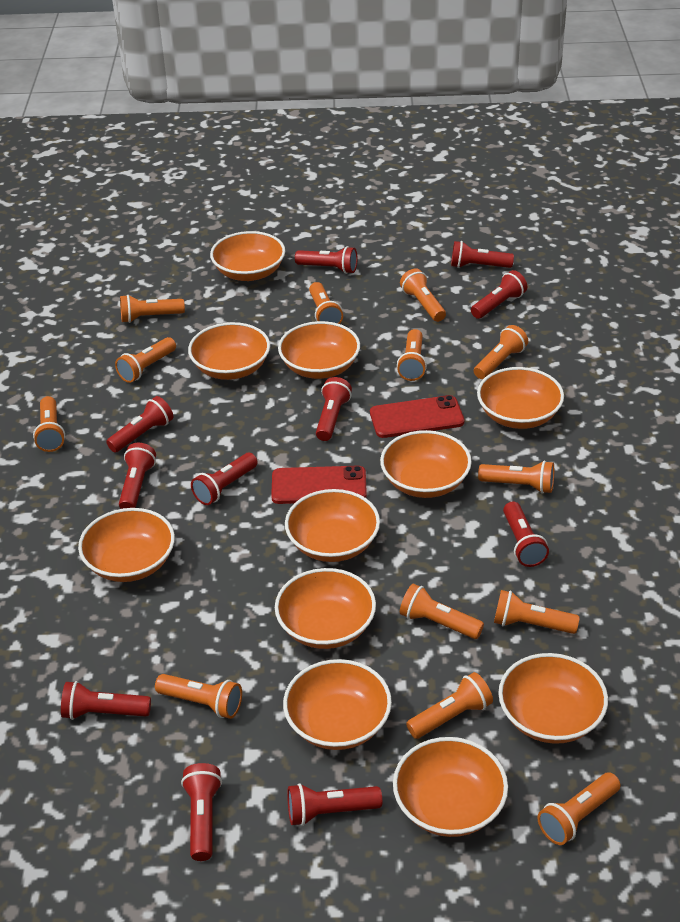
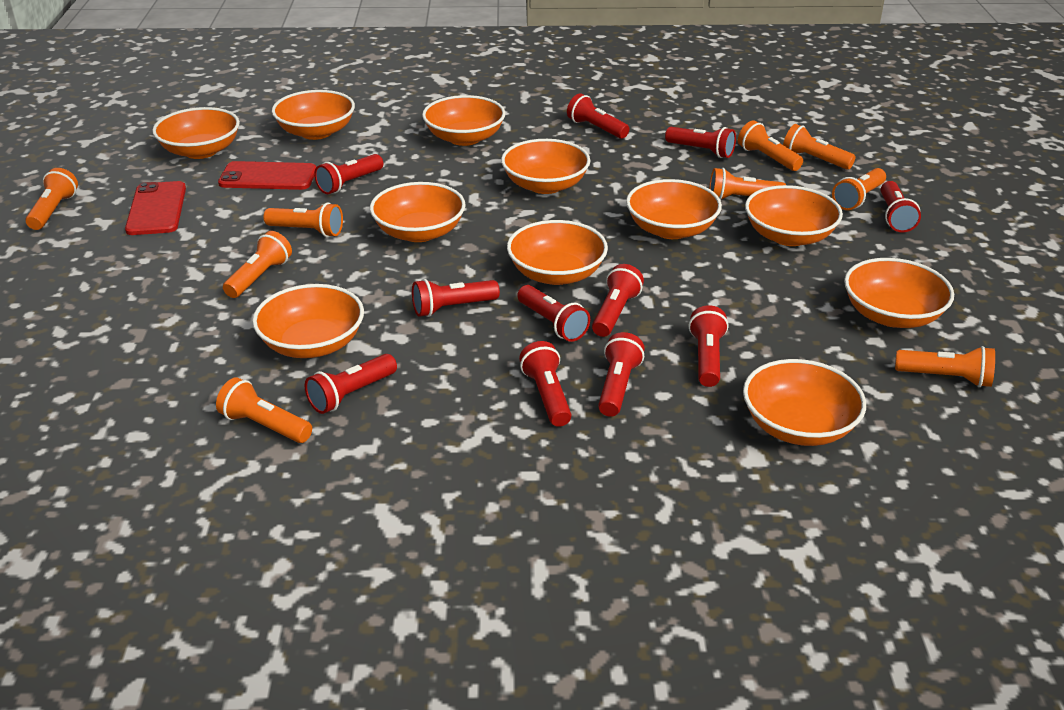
orange flashlight: [33,396,65,452] [115,337,176,383] [120,295,185,323] [155,674,242,719] [309,282,343,324] [397,329,427,381] [400,269,446,322] [400,584,484,639] [406,672,493,739] [474,325,528,379] [478,461,554,494] [494,590,580,634] [537,773,621,845] = 13 -> [26,168,78,230] [216,377,312,443] [223,231,292,298] [263,202,343,237] [709,168,786,200] [738,120,803,171] [783,124,856,170] [832,168,886,210] [895,346,995,387] = 9

